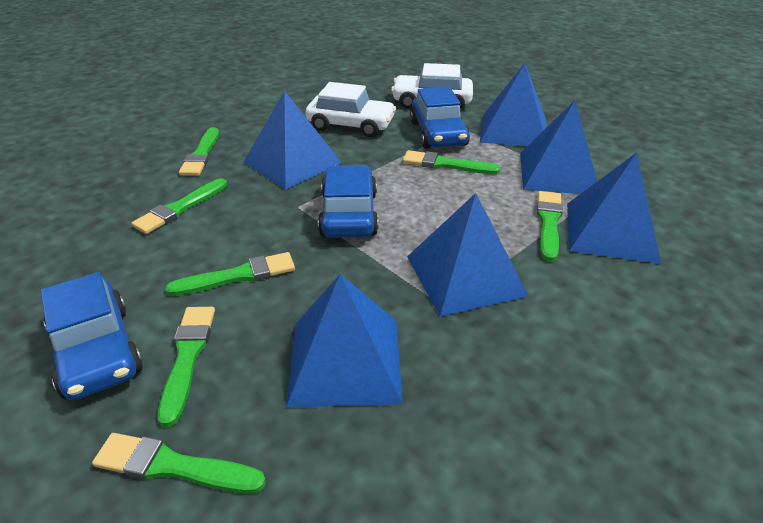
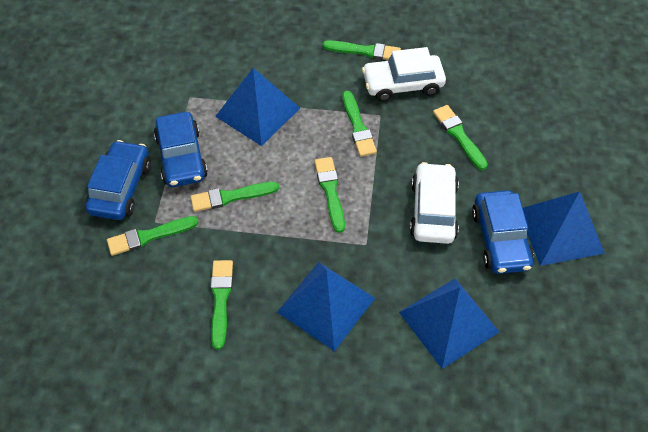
blue pyramid: [243,91,342,190] [286,274,403,408] [407,193,529,316] [480,63,546,147] [520,101,597,194] [567,153,661,264] = 6 -> [215,68,300,146] [277,262,375,351] [399,278,499,369] [523,191,605,266] = 4

